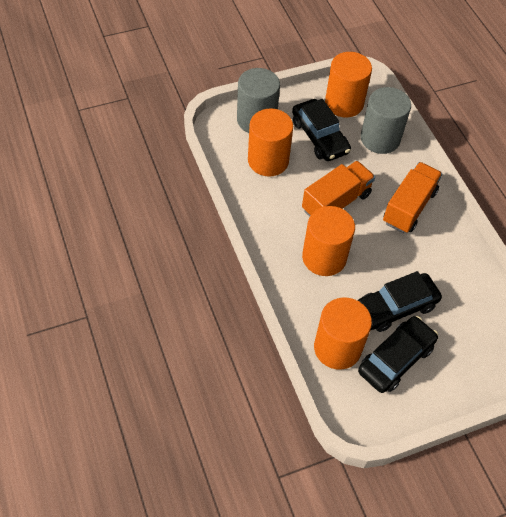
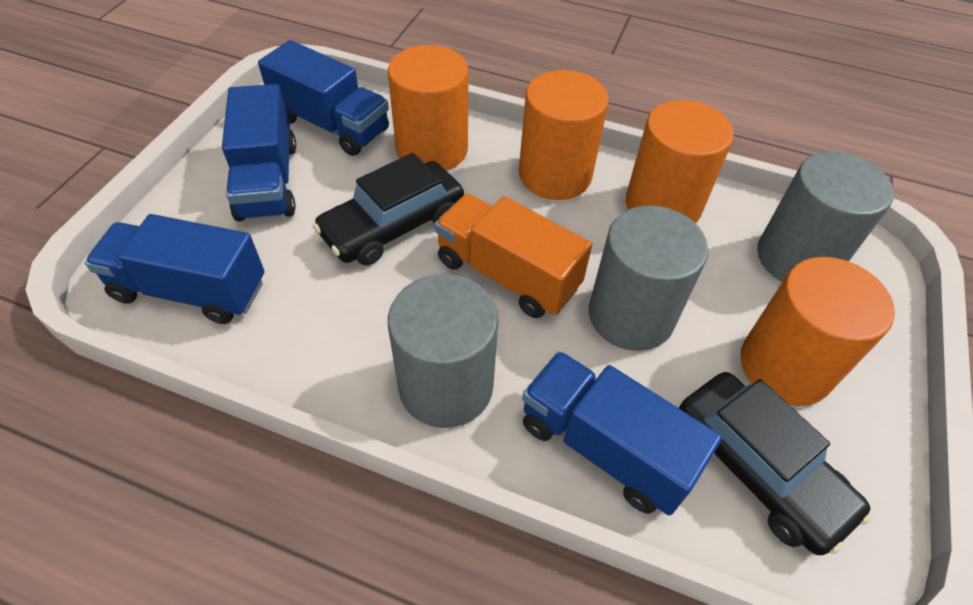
black car: [292,99,351,161] [357,271,442,332] [358,316,438,393] = 3 -> [313,153,464,265] [679,372,872,555] = 2
blue truck: none = 0 -> [85,214,265,324] [222,84,296,221] [258,40,389,156] [522,351,722,516] = 4
grey cylinder: [237,68,280,133] [361,87,411,154] = 2 -> [388,274,498,428] [589,205,708,351] [757,151,894,282] = 3
orange truck: [302,161,375,217] [383,162,442,233] = 2 -> [435,194,592,318] = 1

